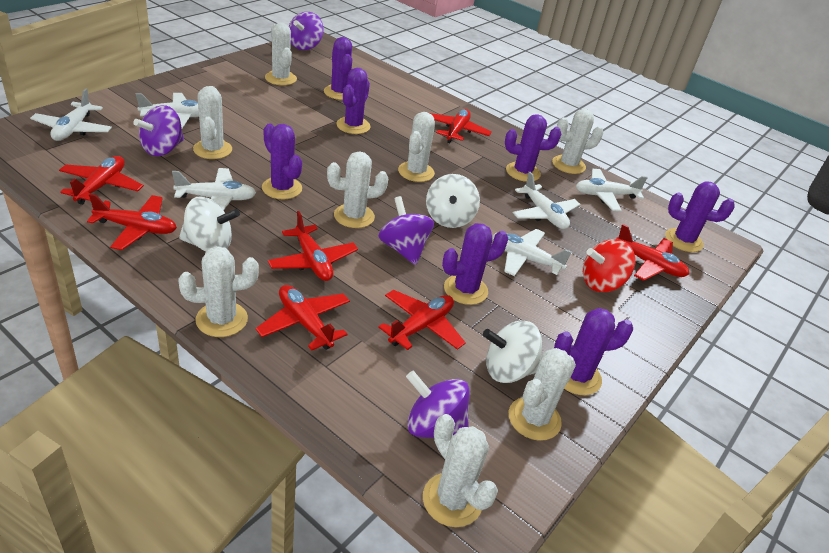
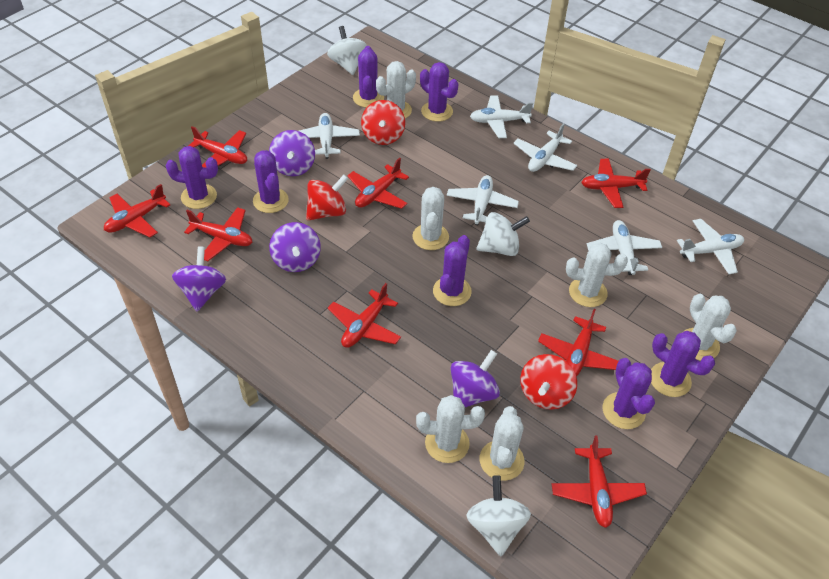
red plane: [59,156,144,205] [87,194,177,250] [255,285,350,351] [268,211,358,281] [378,290,466,350] [430,109,492,143] [616,224,689,281] = 7 -> [104,184,170,238] [184,207,252,261] [189,126,247,168] [328,283,401,348] [347,158,409,209] [538,309,618,377] [552,435,647,528] [581,159,651,208] = 8
red spinning top: [583,239,635,292] = 1 -> [306,175,348,221] [361,100,405,145] [520,354,577,410] = 3
white cactus: [179,246,259,337] [193,86,232,159] [265,23,297,86] [327,151,389,228] [398,112,435,182] [423,414,498,527] [509,348,576,441] [552,109,604,174] = 8 -> [376,61,416,119] [412,187,449,250] [416,395,485,463] [480,406,525,481] [566,243,628,307] [682,294,737,361] = 6

